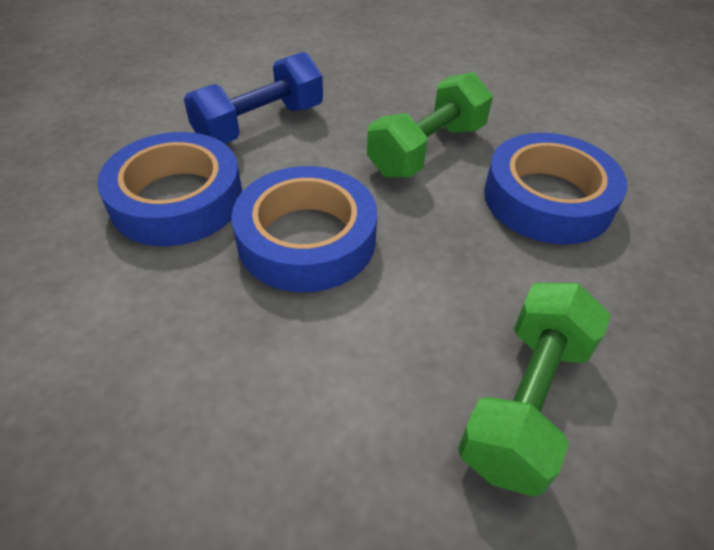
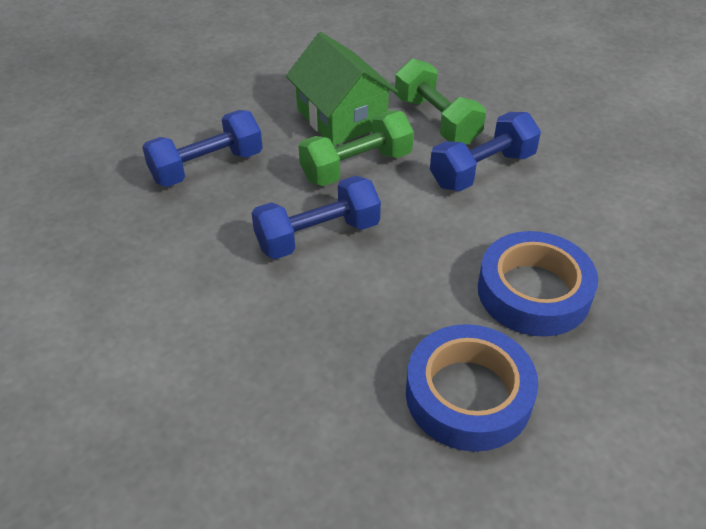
blue dumbbell: [184,52,323,144] = 1 -> [142,110,263,187] [251,176,381,259] [430,112,541,191] = 3
blue tape: [97,132,242,246] [231,166,377,292] [484,133,627,245] = 3 -> [406,324,538,452] [478,231,598,337] = 2
green house: none = 0 -> [286,32,398,146] = 1

